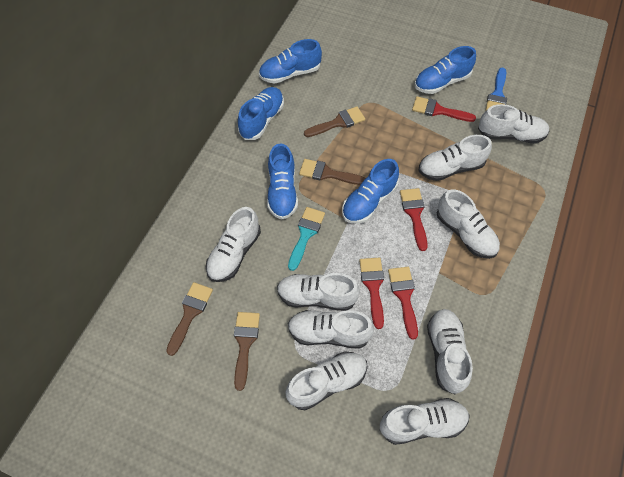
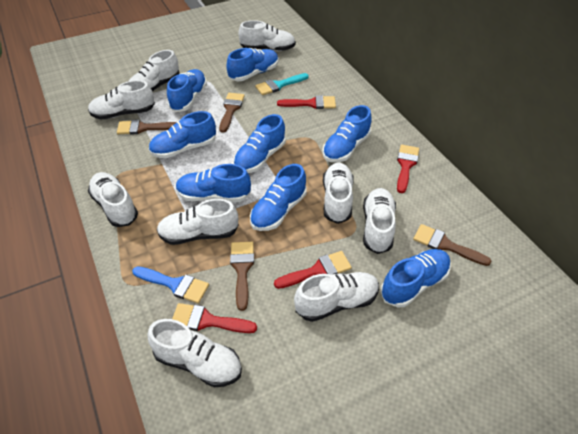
blue shoe: [238,87,284,140] [259,39,322,84] [267,143,298,220] [342,159,399,224] [414,46,476,94] = 5 -> [148,111,216,158] [167,69,207,112] [176,164,251,202] [226,48,279,81] [233,114,286,173] [250,164,307,231] [322,105,371,162] [380,249,451,307] = 8

